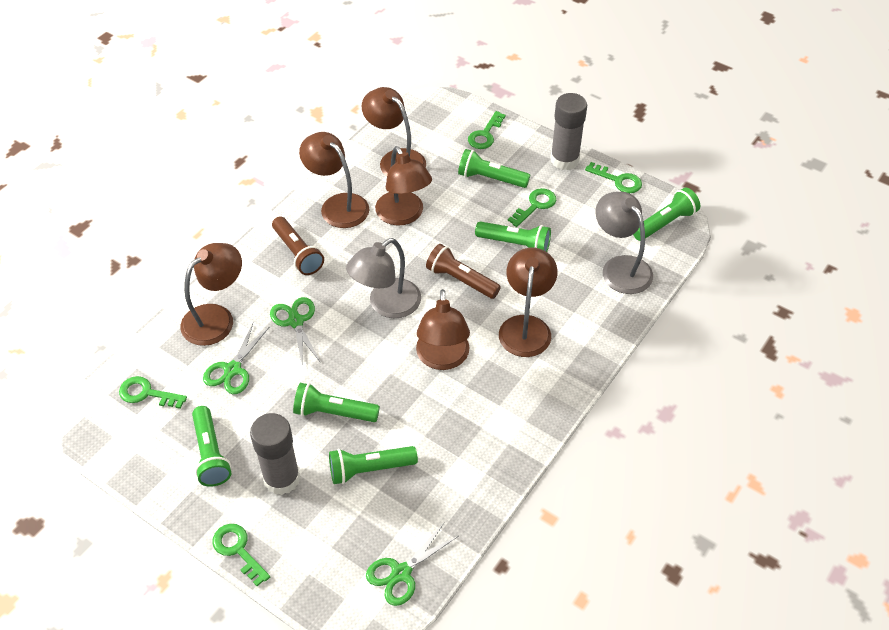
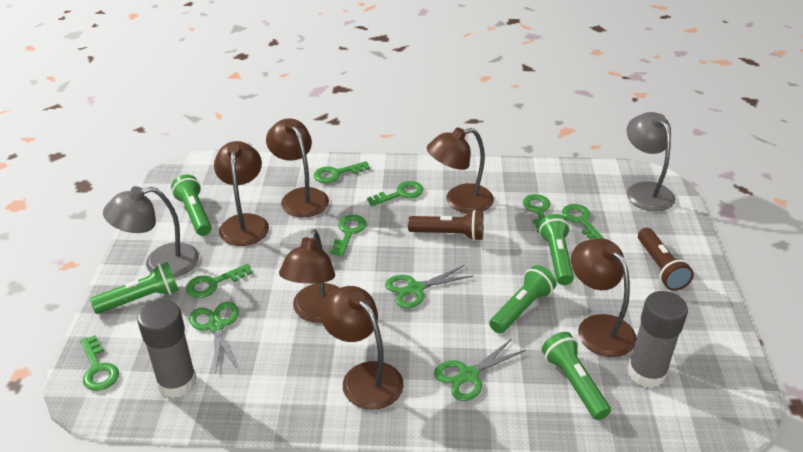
green flashlight: [192,406,231,487] [293,383,380,422] [329,446,418,484] [458,149,530,188] [475,221,551,252] [633,188,700,241] = 6 -> [90,262,179,314] [171,175,212,236] [489,265,557,334] [539,214,574,285] [542,332,611,420] = 5
green key: [119,376,187,409] [212,524,270,586] [468,111,506,149] [508,188,556,227] [585,162,642,193] = 5 -> [80,335,119,391] [186,264,253,298] [314,161,370,183] [330,215,367,257] [367,181,424,206] [523,194,550,234] [562,204,605,239] = 7

